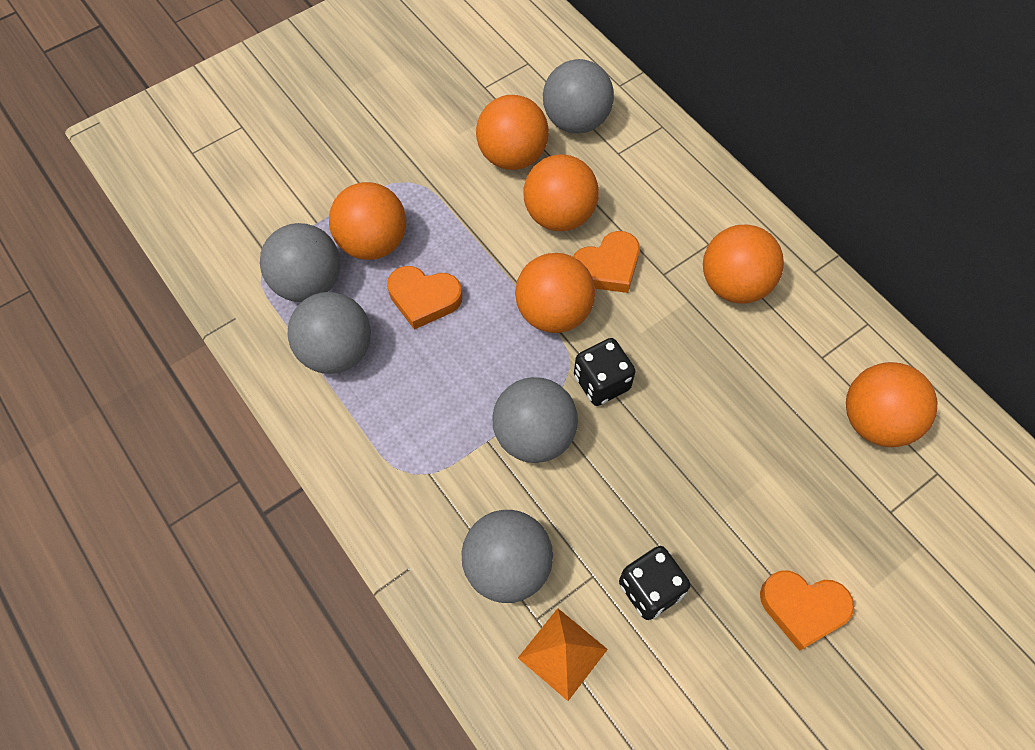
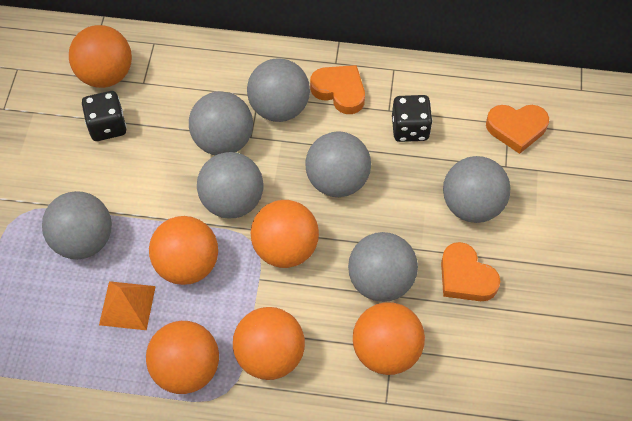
grey ball: [260,223,341,302] [288,292,371,374] [462,510,553,603] [493,377,578,463] [543,59,614,134] = 5 -> [42,191,112,259] [189,91,253,155] [197,152,263,219] [247,58,310,122] [305,131,371,197] [348,232,418,302] [443,156,510,223] = 7

